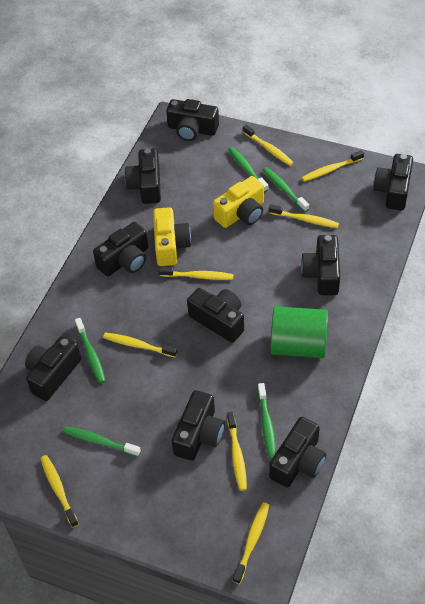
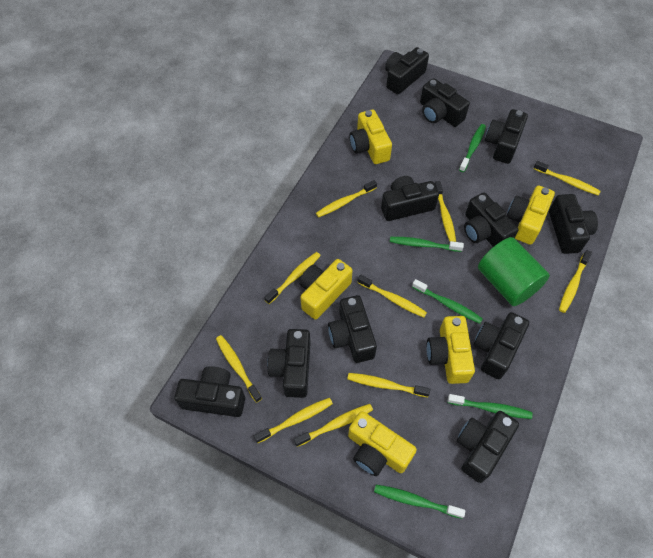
black camera: [25,336,81,401] [93,222,148,276] [125,148,161,204] [166,99,219,141] [172,390,225,461] [187,288,244,343] [269,417,326,487] [301,235,340,295] [374,154,413,210] = 9 -> [174,366,245,417] [267,329,311,398] [328,295,377,363] [381,176,439,221] [385,47,429,95] [420,78,470,127] [457,411,519,483] [464,193,518,247] [474,312,529,380] [485,109,528,164] [549,194,598,254] = 11
yellow camera: [153,207,191,266] [213,176,264,228] = 2 -> [299,259,353,320] [348,411,417,476] [350,110,392,164] [427,316,475,384] [507,185,555,245] = 5
yellow toothbrush: [40,455,79,528] [103,332,177,357] [159,267,234,280] [227,412,247,491] [233,502,269,584] [243,124,294,166] [269,204,339,228] [302,150,364,182] = 8 -> [216,335,262,403] [254,398,333,443] [264,252,321,304] [294,404,373,447] [316,180,377,218] [347,373,430,397] [357,274,427,317] [435,181,456,242] [533,161,601,195] [559,250,592,313] = 10

